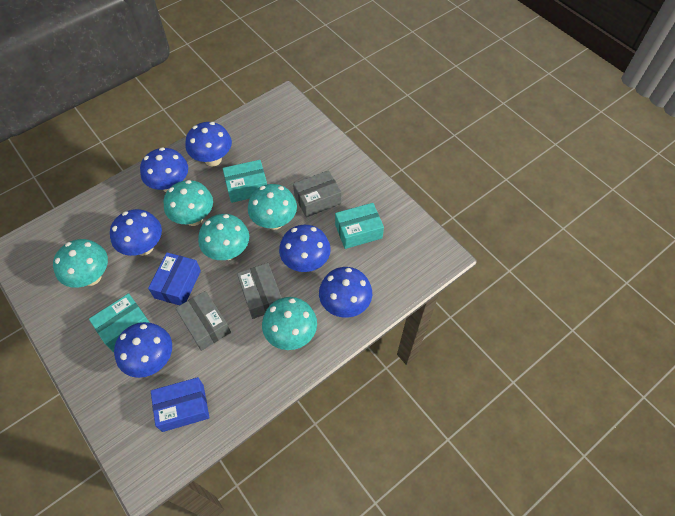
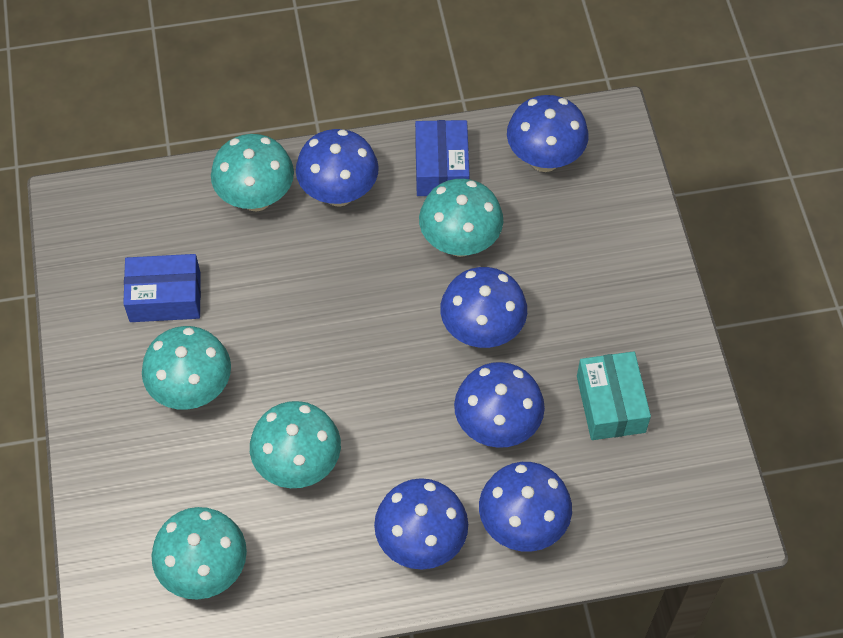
grey box: [175,291,231,351] [237,263,282,319] [293,170,341,217] = 3 -> none = 0
turquoise box: [89,293,150,352] [223,160,267,203] [335,203,384,249] = 3 -> [577,351,651,440] = 1

